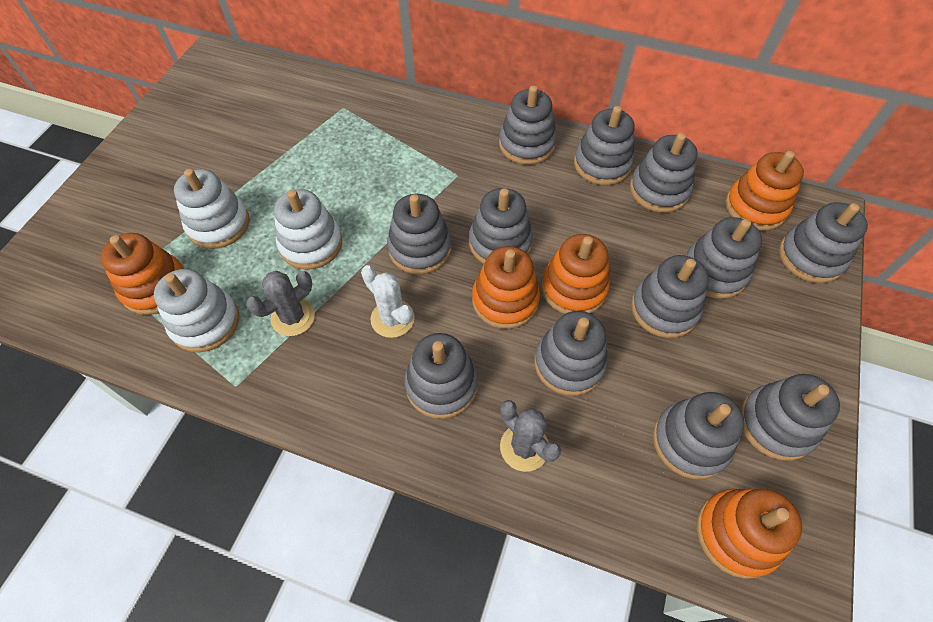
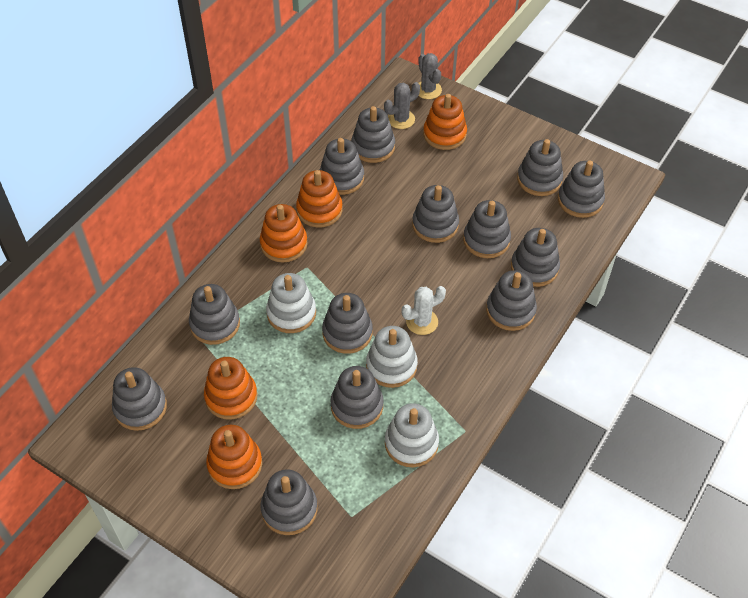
grey stacking toy: [387,194,452,274] [404,333,478,419] [469,188,533,264] [499,86,557,165] [534,311,608,396] [574,106,635,185] [630,133,697,213] [631,255,709,338] [653,392,745,479] [685,217,762,299] [740,374,840,461] [779,202,868,283] = 12 -> [112,367,167,431] [189,284,240,345] [261,469,317,535] [320,138,364,195] [322,293,373,354] [330,366,384,429] [351,106,395,163] [412,185,459,243] [463,200,511,258] [486,270,537,331] [511,228,560,287] [517,139,563,196] [558,160,605,218] = 13

